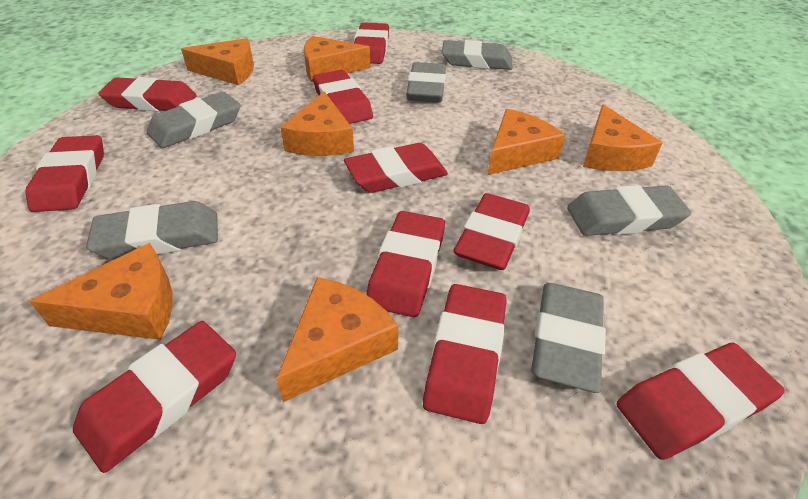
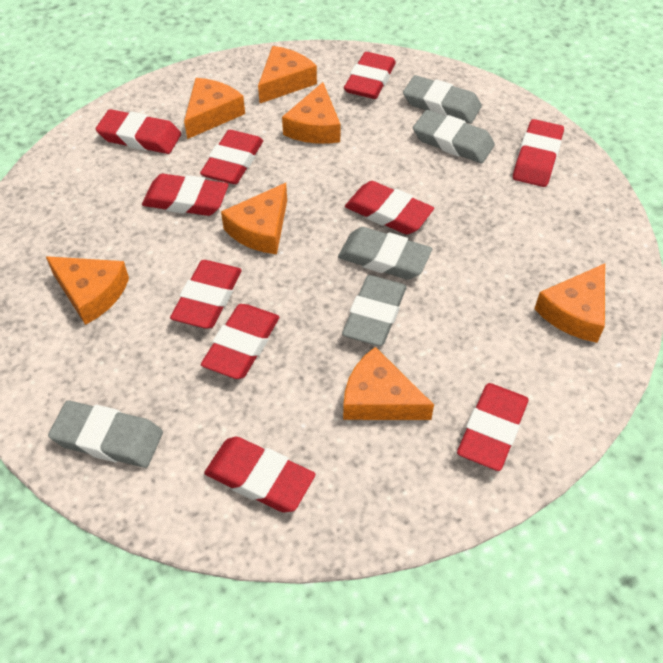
grey eraser: [86,201,218,260] [147,92,241,148] [406,62,446,103] [442,40,513,70] [531,283,606,393] [567,185,691,236] = 6 -> [48,401,163,468] [338,227,432,280] [342,275,406,346] [403,75,482,124] [413,110,495,163] = 5

